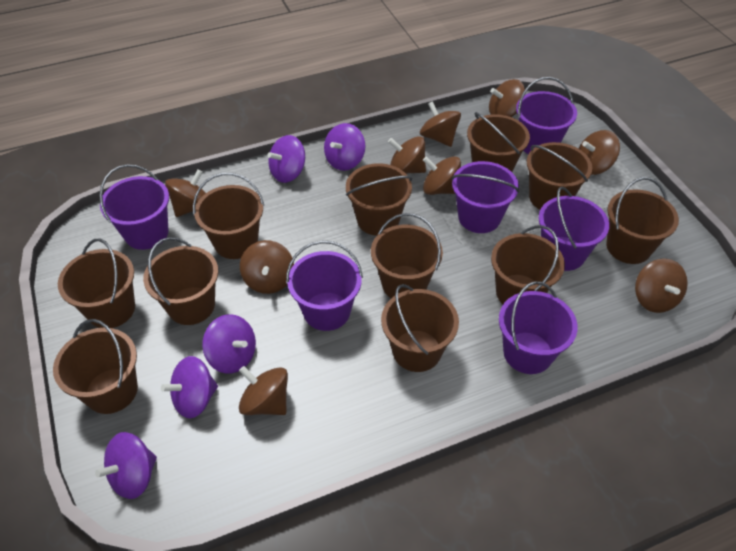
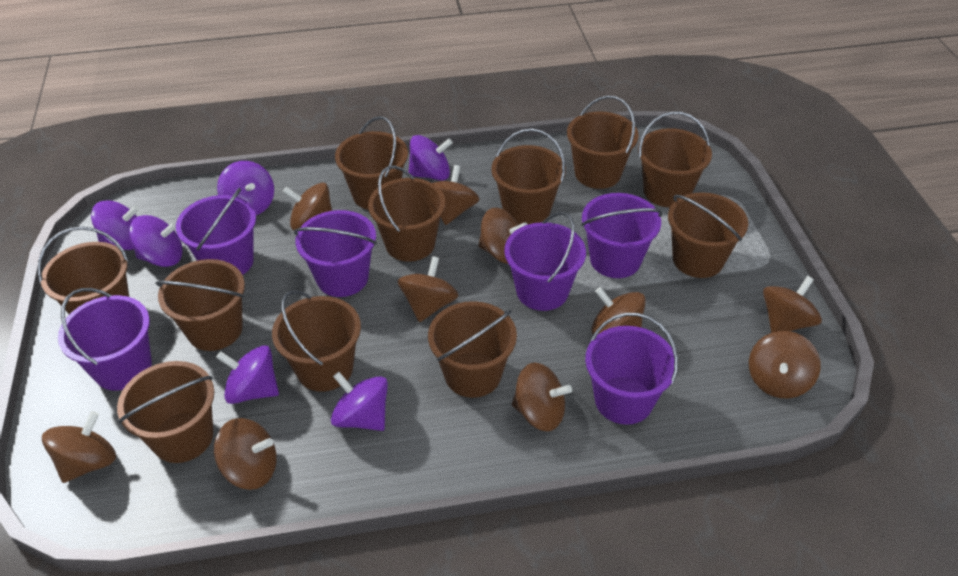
brown spinning top: [165,169,206,217] [239,366,288,415] [240,240,294,294] [388,136,426,174] [420,101,461,147] [423,156,461,195] [489,79,525,117] [579,130,620,175] [635,258,688,313] = 9 -> [42,411,116,483] [214,418,277,490] [283,183,332,231] [398,256,459,322] [433,165,480,225] [479,208,528,264] [512,363,572,431] [591,287,646,335] [749,331,821,398] [763,276,822,333] = 10
purple spinning top: [95,432,157,499] [161,356,218,419] [202,314,256,374] [267,135,305,183] [324,123,365,171] = 5 -> [91,200,140,250] [129,215,183,267] [216,345,279,404] [217,161,274,215] [331,372,388,431] [408,135,453,181] = 6

